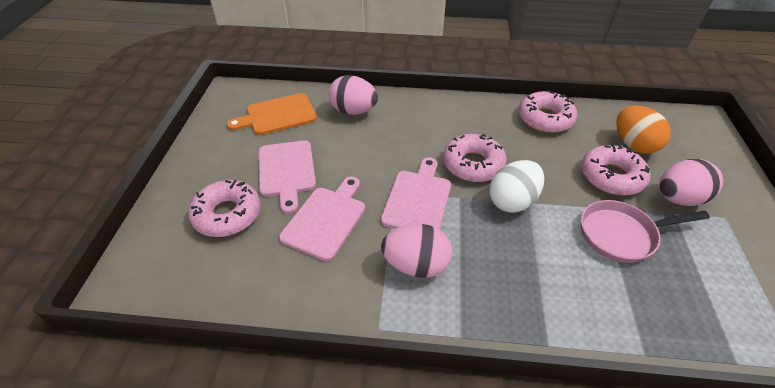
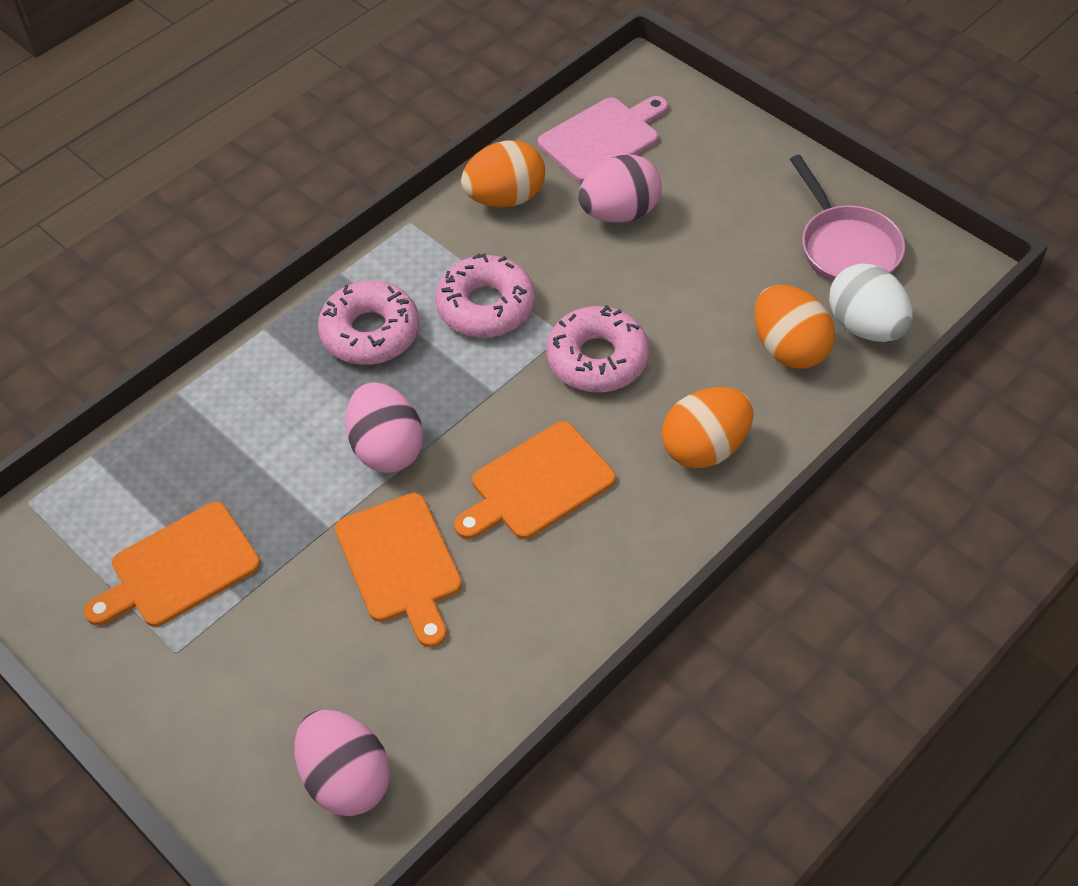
orange cutting board: [227,93,317,135] = 1 -> [84,502,260,627] [335,493,462,648] [454,421,616,539] = 3
orange egg: [616,105,671,154] = 1 -> [461,140,545,207] [662,387,754,468] [754,285,835,369] = 3
pink cutting board: [259,140,316,214] [279,177,365,261] [381,157,451,230] = 3 -> [538,96,668,183] = 1
pink donut: [188,180,261,237] [443,134,507,182] [519,91,577,133] [581,144,651,195] = 4 -> [318,281,419,365] [435,253,535,338] [546,305,649,392] = 3

